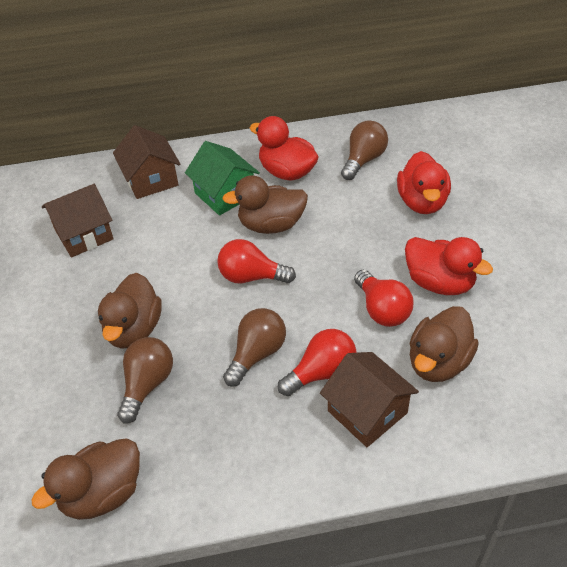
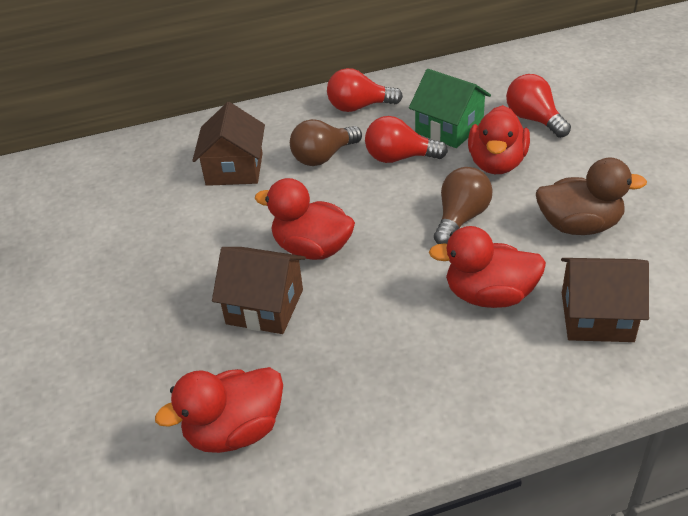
brown duck: [31,438,140,520] [98,273,162,349] [222,175,308,234] [410,306,479,382] = 4 -> [536,157,647,235] = 1
brown light bulb: [117,337,173,424] [223,308,286,387] [341,120,388,180] = 3 -> [290,119,362,166] [434,167,493,244] = 2
red duck: [250,116,319,181] [397,151,451,214] [405,237,493,295] = 3 -> [155,367,283,453] [255,178,355,260] [429,226,546,308] [468,105,530,174] = 4

